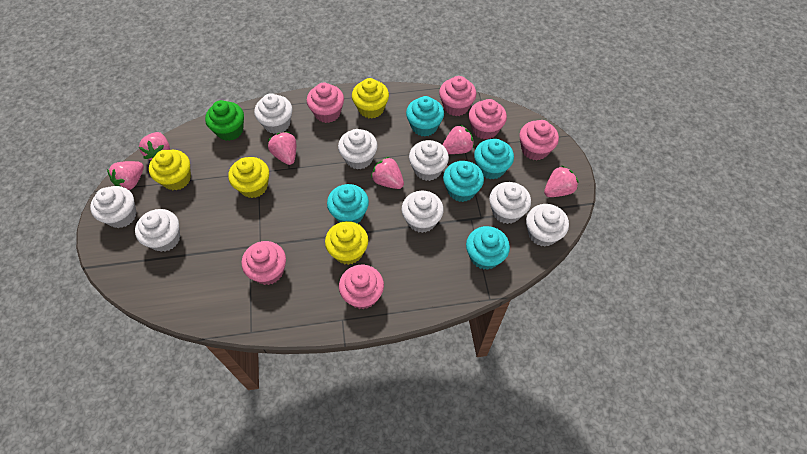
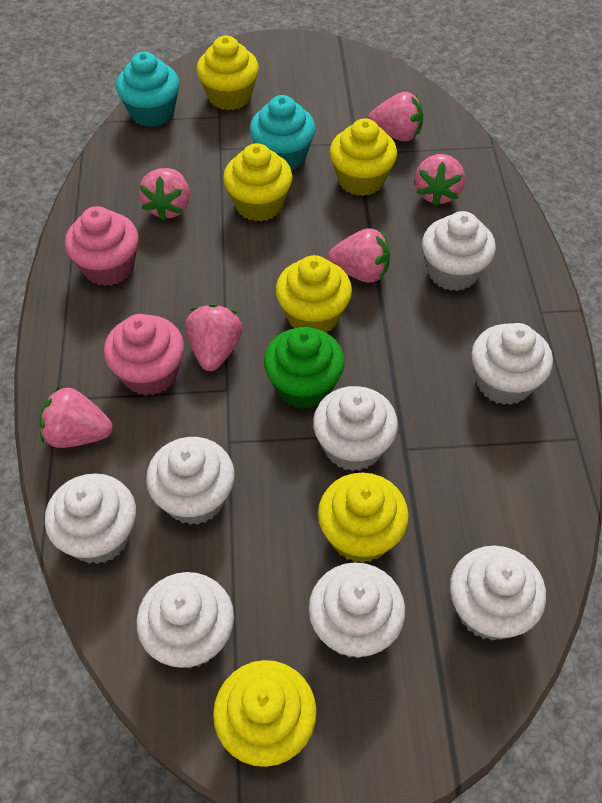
pink cupcake: [242,241,286,285] [307,82,344,123] [339,265,384,309] [439,76,476,116] [469,99,507,140] [519,120,559,161] = 6 -> [65,206,139,286] [104,314,184,396] = 2
turquoise cupcake: [327,184,369,224] [406,96,444,137] [443,161,484,202] [466,226,510,270] [474,139,514,180] = 5 -> [116,52,180,127] [250,95,316,171] = 2
yellow cupcake: [149,150,191,190] [228,157,269,198] [325,221,368,265] [352,78,389,118] = 4 -> [197,36,259,110] [213,660,317,767] [223,143,293,221] [276,255,352,333] [318,473,409,563] [330,118,397,196] = 6

